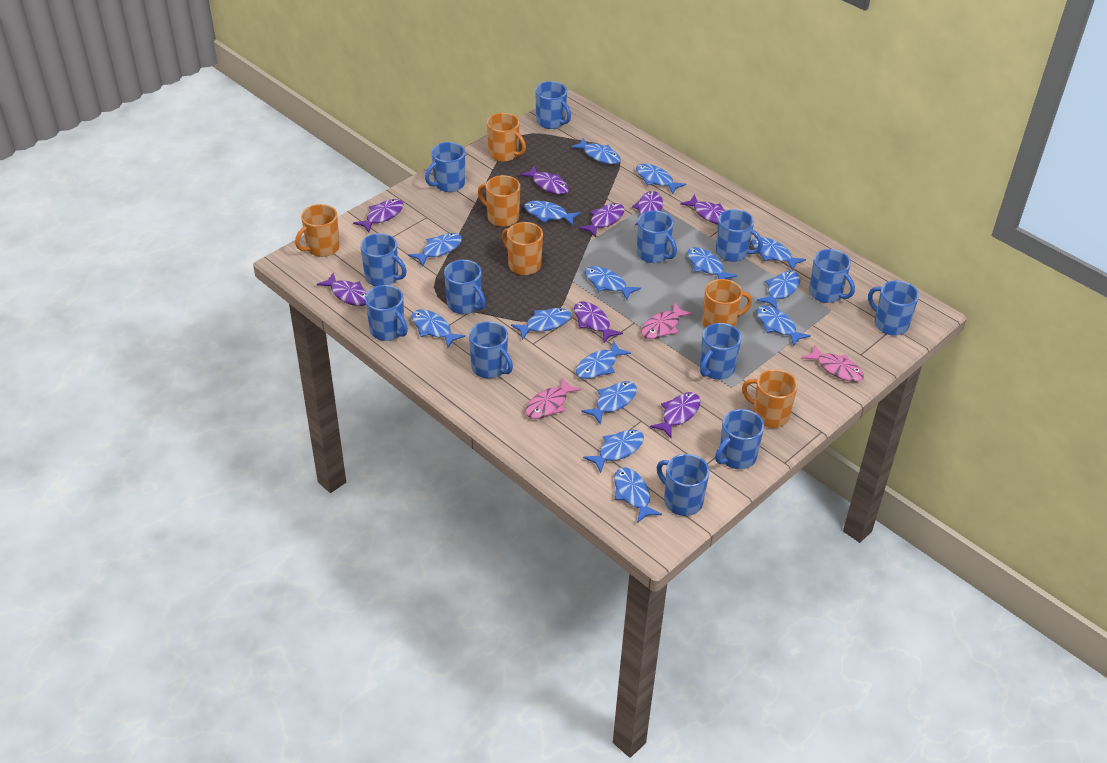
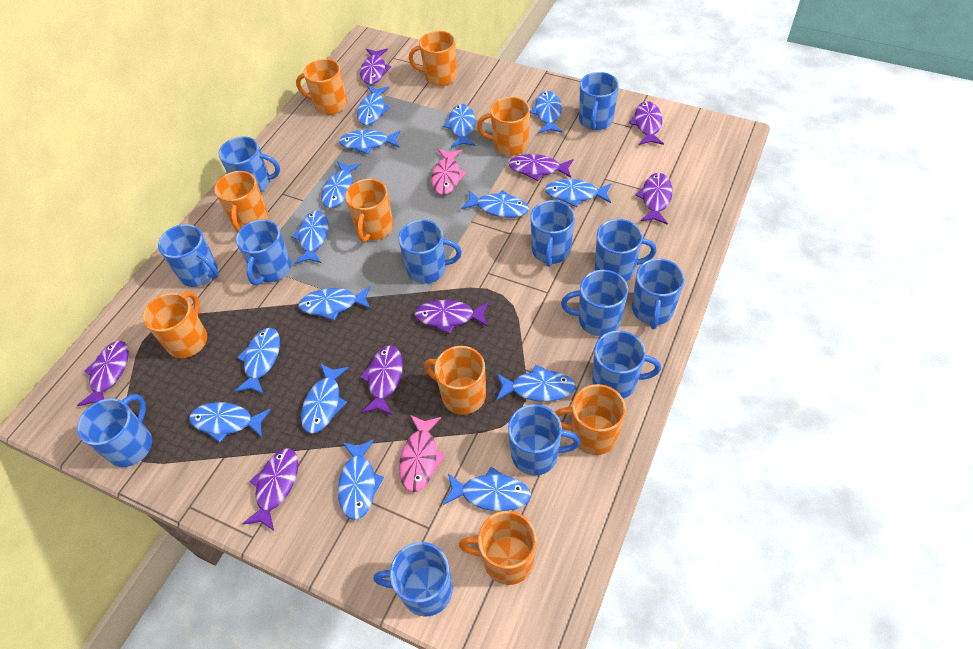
orange mug: [295,204,340,257] [478,175,520,227] [487,113,526,162] [502,222,543,275] [702,279,752,328] [742,369,798,428] = 6 -> [143,291,207,358] [214,171,268,232] [296,59,347,115] [345,179,393,243] [409,31,457,86] [424,346,486,415] [459,511,537,585] [477,97,530,156] [555,384,626,455] = 9
pink fish: [525,378,581,419] [641,302,693,339] [802,345,864,382] = 3 -> [399,415,446,492] [431,149,467,195] = 2

